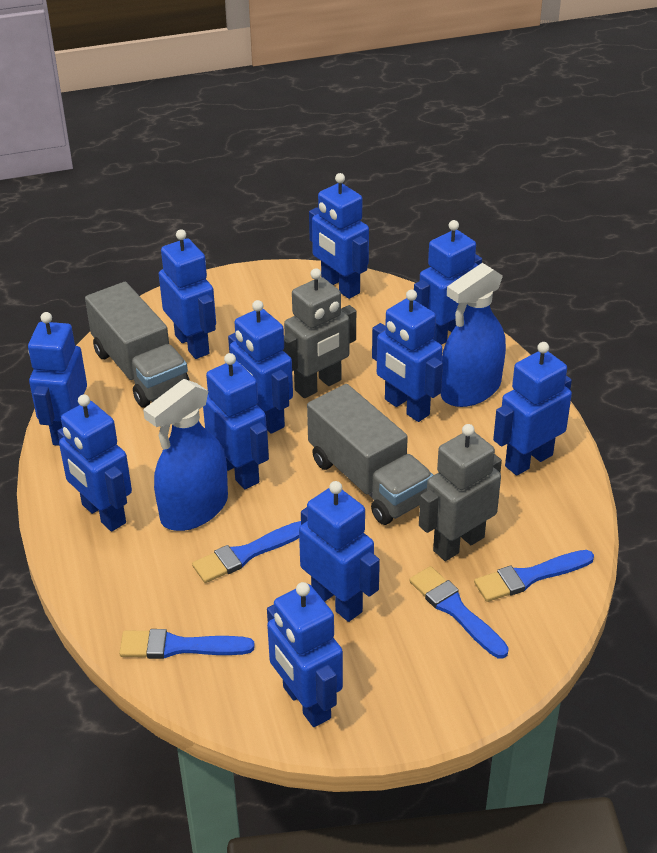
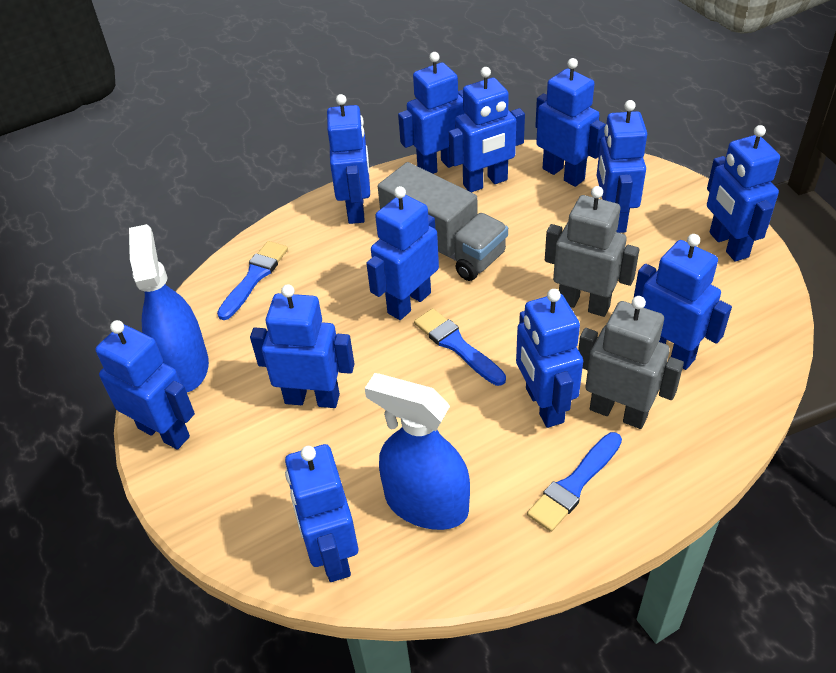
blue brush: [119,629,255,659] [192,521,301,583] [409,566,509,659] [474,550,594,602] = 4 -> [217,241,288,320] [414,308,506,386] [527,432,622,532] = 3
blue robot: [28,312,87,446] [58,394,132,532] [159,229,216,359] [203,353,269,489] [228,300,293,434] [267,582,343,727] [299,481,380,622] [309,173,369,299] [372,290,443,422] [414,220,482,345] [493,342,572,476] = 11 -> [95,320,195,450] [250,285,355,408] [285,444,358,582] [327,94,370,224] [366,186,439,320] [398,52,465,174] [449,67,525,192] [516,289,583,428] [535,58,606,187] [596,100,647,233] [634,234,732,370] [707,125,780,262] = 12
grey truck: [85,282,190,407] [307,384,433,525] = 2 -> [378,162,508,281] = 1

